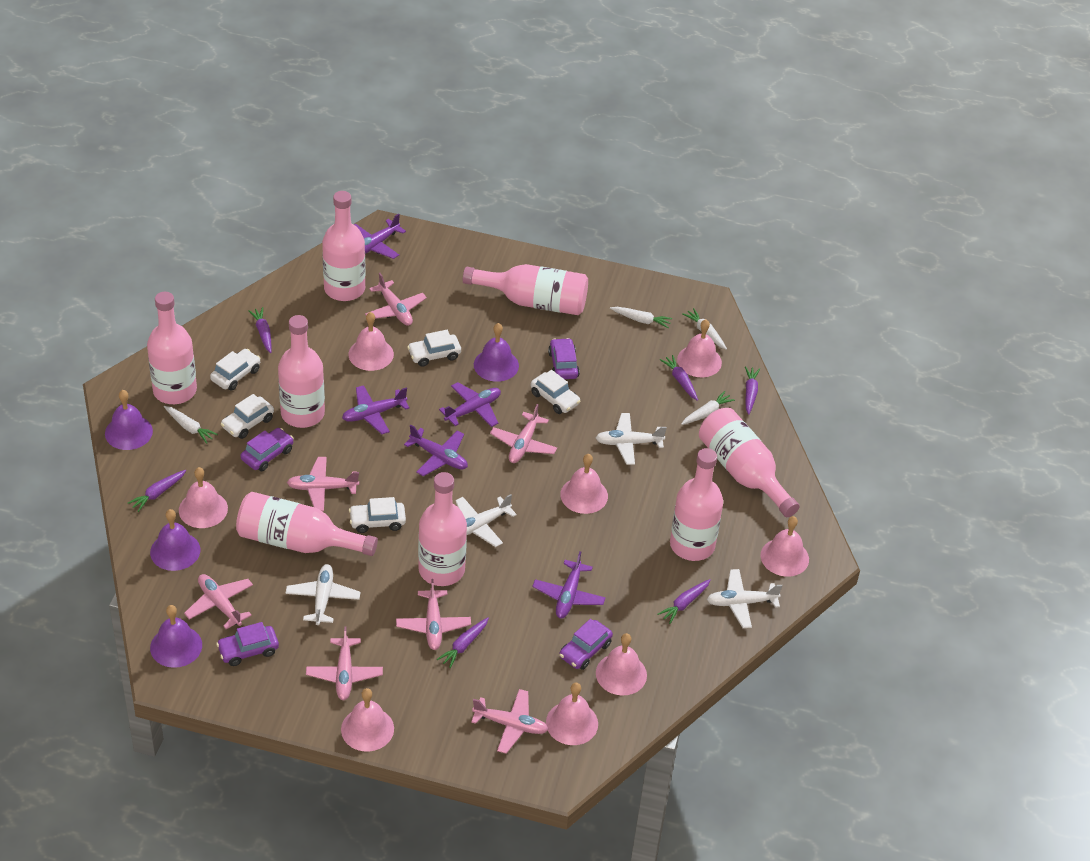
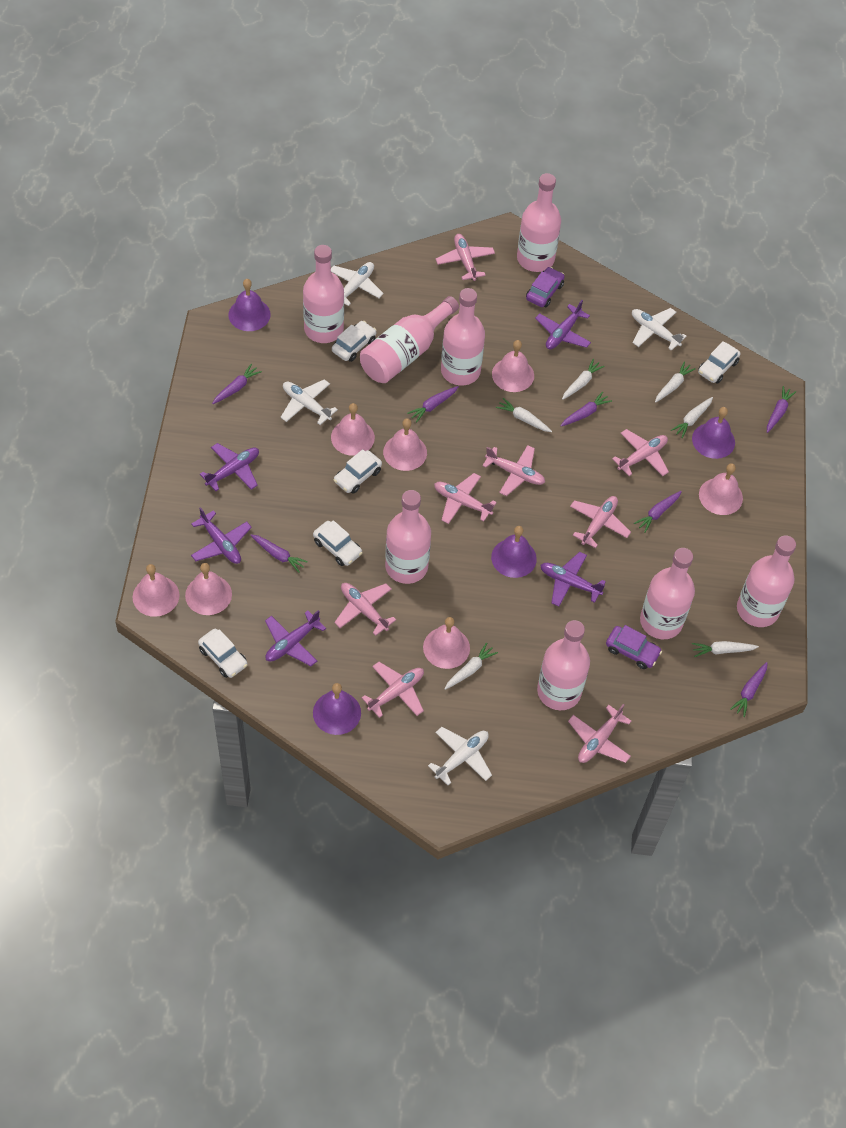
pink bell: [179,467,228,528] [341,688,394,752] [348,312,394,371] [546,683,598,745] [560,454,608,514] [596,633,647,695] [677,319,722,377] [761,516,809,577] = 8 -> [133,564,180,617] [185,563,232,615] [331,403,375,456] [383,418,427,471] [423,617,470,669] [492,340,534,392] [699,463,743,515] = 7
pink plane: [184,574,253,629] [287,457,359,511] [306,626,383,700] [365,273,427,326] [396,579,471,650] [471,689,548,754] [490,404,557,463] = 7 -> [334,583,396,636] [362,662,424,718] [434,473,497,524] [436,234,495,281] [482,445,545,496] [568,704,631,763] [570,496,631,548] [612,429,669,476] = 8
purple car: [216,622,279,666] [240,428,294,471] [548,338,580,379] [559,619,613,670] = 4 -> [526,267,565,307] [606,625,662,669] = 2
purple carrot: [128,470,186,512] [248,307,272,353] [437,617,489,668] [657,579,711,624] [660,355,698,401] [745,366,760,415] = 6 -> [212,364,262,404] [250,535,308,573] [407,386,459,423] [560,392,612,426] [634,491,682,533] [730,662,768,717] [767,386,796,433] = 7
white carrot: [164,406,218,444] [610,307,672,328] [681,391,735,425] [682,308,727,350] = 4 -> [445,642,498,690] [496,398,552,432] [562,359,605,400] [655,361,696,403] [671,397,713,438] [692,641,759,657] = 6

